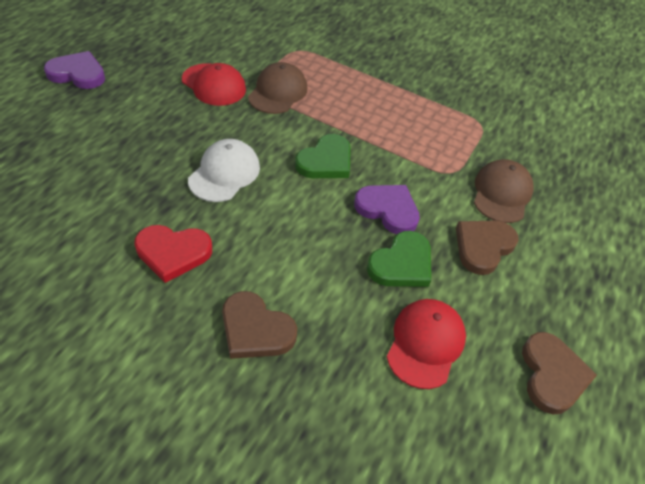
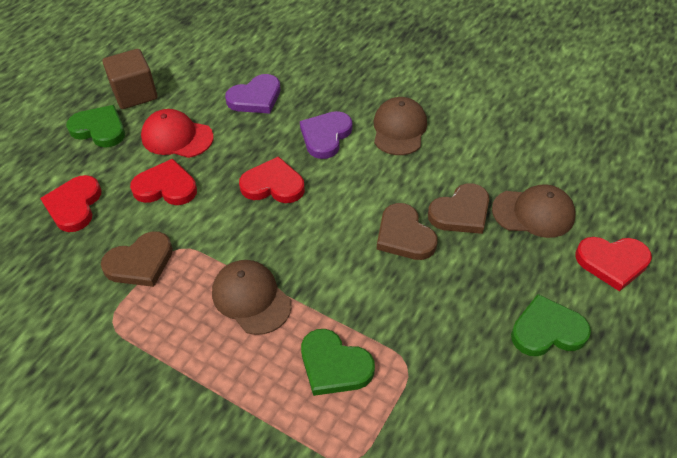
brown cap: [248,62,307,114] [474,159,534,223] = 2 -> [212,260,292,335] [374,97,427,155] [492,184,575,238] = 3
brown cube: none = 0 -> [102,49,157,109] = 1
green heart: [295,134,351,178] [367,231,431,287] = 2 -> [66,105,125,148] [301,329,375,396] [511,294,591,356] = 3
red cap: [182,63,246,106] [387,299,466,389] = 2 -> [141,109,214,158] = 1
red heart: [134,225,212,283] = 1 -> [40,175,101,232] [130,159,197,205] [239,156,305,203] [575,237,652,291] = 4
white cap: [188,139,260,202] = 1 -> none = 0

